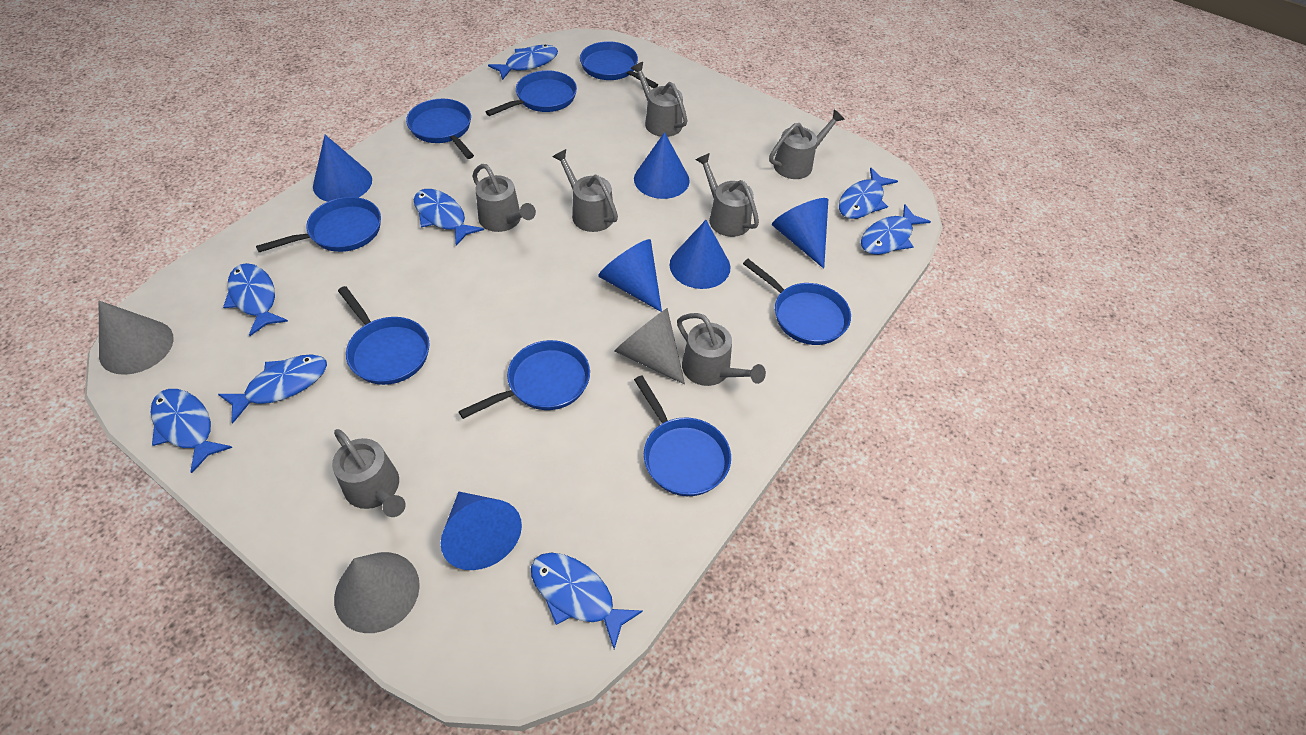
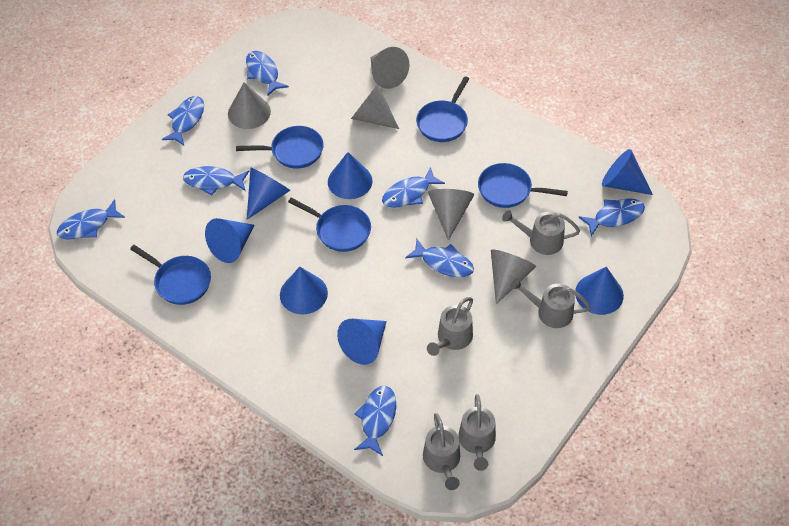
blue cone: [313,135,372,202] [440,492,522,570] [598,239,662,312] [634,132,690,199] [670,220,730,289] [772,198,828,268] = 6 -> [205,218,254,263] [247,167,290,220] [280,267,328,315] [328,152,373,199] [337,319,387,365] [575,267,624,315] [602,149,653,195] = 7
blue pan: [256,197,381,252] [338,286,430,385] [406,99,474,159] [459,340,590,419] [486,70,577,116] [580,41,658,88] [634,375,731,496] [743,259,851,345] = 8 -> [130,245,211,305] [236,126,324,169] [288,198,371,252] [416,76,469,142] [478,163,568,208] = 5
grey cone: [99,301,174,375] [334,552,420,633] [614,308,685,385] = 3 -> [228,83,271,129] [351,84,399,129] [371,47,409,89] [428,189,474,241] [491,249,536,304] = 5
grey watering can: [332,429,406,517] [472,164,536,232] [553,149,618,232] [631,62,687,137] [677,313,766,386] [696,153,759,237] [769,110,845,179] = 7 -> [423,413,460,490] [427,297,473,356] [458,394,496,471] [502,210,580,255] [510,278,591,328] = 5

